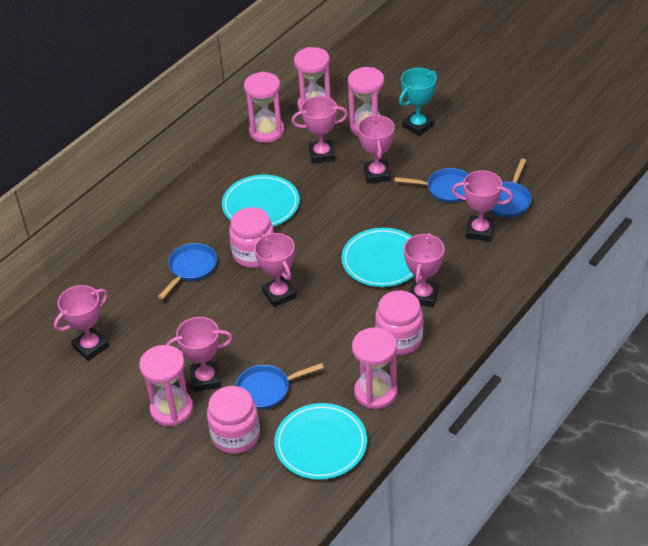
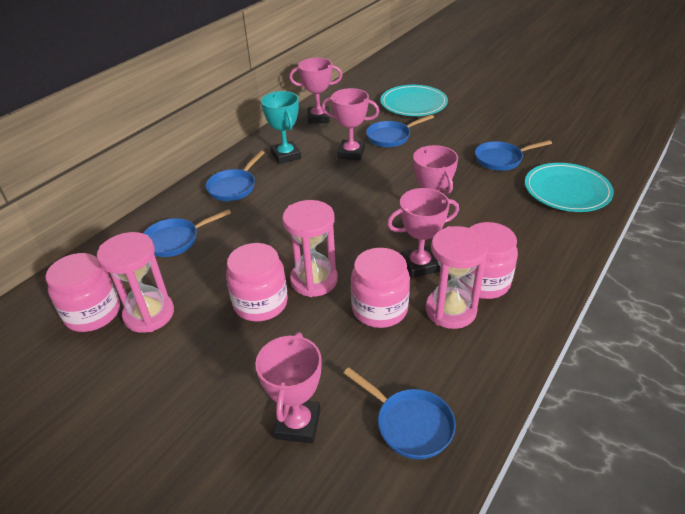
blue pan: [158,243,217,299] [235,363,324,410] [394,168,468,203] [490,158,531,217] = 4 -> [143,209,231,257] [206,150,265,201] [344,367,456,459] [366,115,434,147] [475,140,552,171] = 5
pink hourglass: [139,345,193,426] [244,72,284,143] [294,47,331,111] [348,67,384,137] [352,327,397,409] = 5 -> [97,232,174,333] [282,200,338,297] [426,226,488,329] = 3
pink jar: [207,386,260,454] [229,207,274,268] [375,291,423,355] = 3 -> [45,253,120,332] [226,243,288,321] [351,248,410,328] [459,222,518,299] = 4
pink trophy: [54,285,109,361] [166,317,233,392] [254,233,297,307] [291,96,348,164] [358,115,395,183] [404,233,445,307] [452,170,513,241] = 7 -> [255,332,322,444] [289,58,343,124] [322,88,380,160] [387,188,459,278] [413,145,458,224] = 5
turquoise plate: [222,175,300,227] [274,403,367,480] [341,228,415,287] = 3 -> [380,85,448,116] [525,163,614,212] = 2

